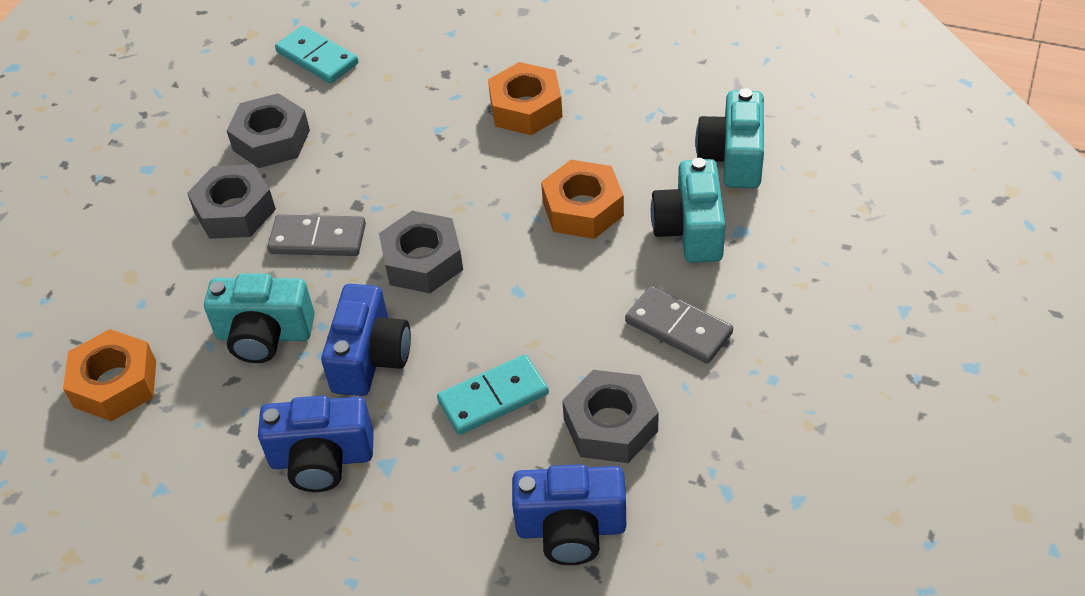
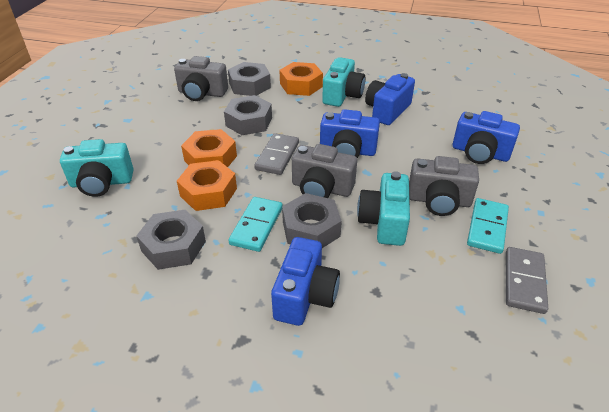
blue camera: [258,395,374,492] [321,284,411,396] [512,464,626,565] = 3 -> [271,237,340,326] [320,109,380,158] [365,73,415,125] [453,111,520,164] = 4
grey camera: none = 0 -> [174,56,228,101] [292,144,357,198] [409,156,479,216] = 3

